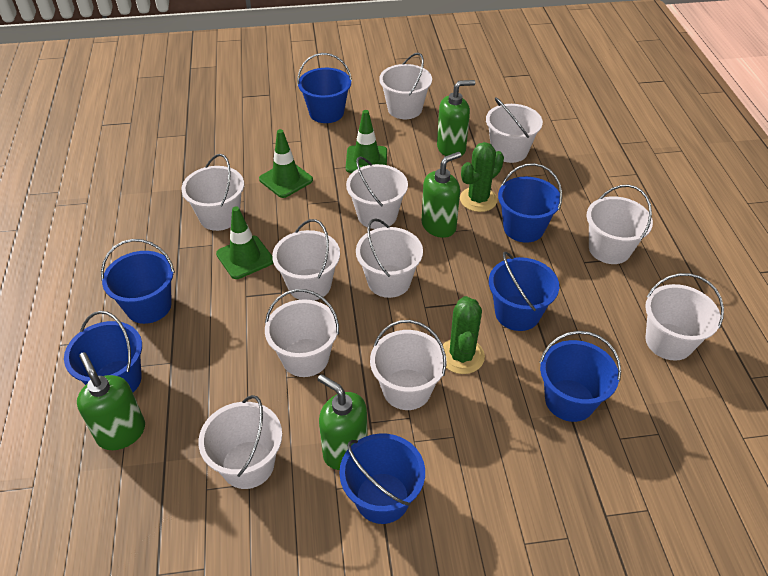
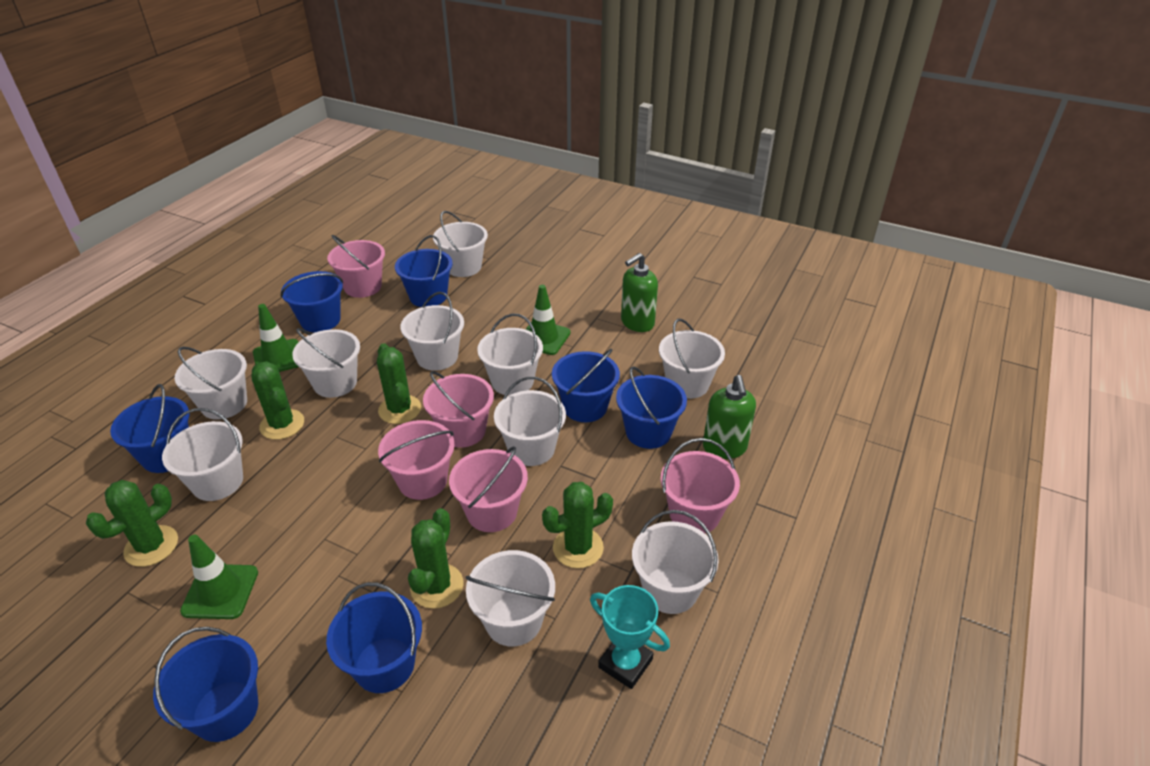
green cactus: [443,296,485,374] [460,142,504,212] = 2 -> [86,480,178,567] [251,361,304,440] [377,343,421,424] [408,508,463,609] [542,482,613,568] = 5
green soap dispenser: [77,352,145,450] [318,374,368,470] [422,152,461,238] [437,80,475,156] = 4 -> [621,253,658,332] [703,375,756,459] = 2
pink bucket: none = 0 -> [327,235,385,298] [378,420,455,500] [423,371,494,448] [449,446,528,532] [661,438,740,533] = 5
turquoise trophy: none = 0 -> [590,585,670,689] = 1
white bucket: [181,154,244,231] [198,395,282,489] [265,289,339,377] [272,219,340,301] [346,156,408,229] [356,218,423,298] [370,320,447,410] [379,53,432,119] [486,97,543,163] [587,185,653,264] [645,273,724,361] = 11 -> [162,408,243,501] [175,347,247,420] [292,328,360,398] [400,292,464,371] [433,211,488,277] [466,550,555,647] [477,314,543,396] [494,377,566,466] [632,510,719,614] [659,319,725,399] = 10

